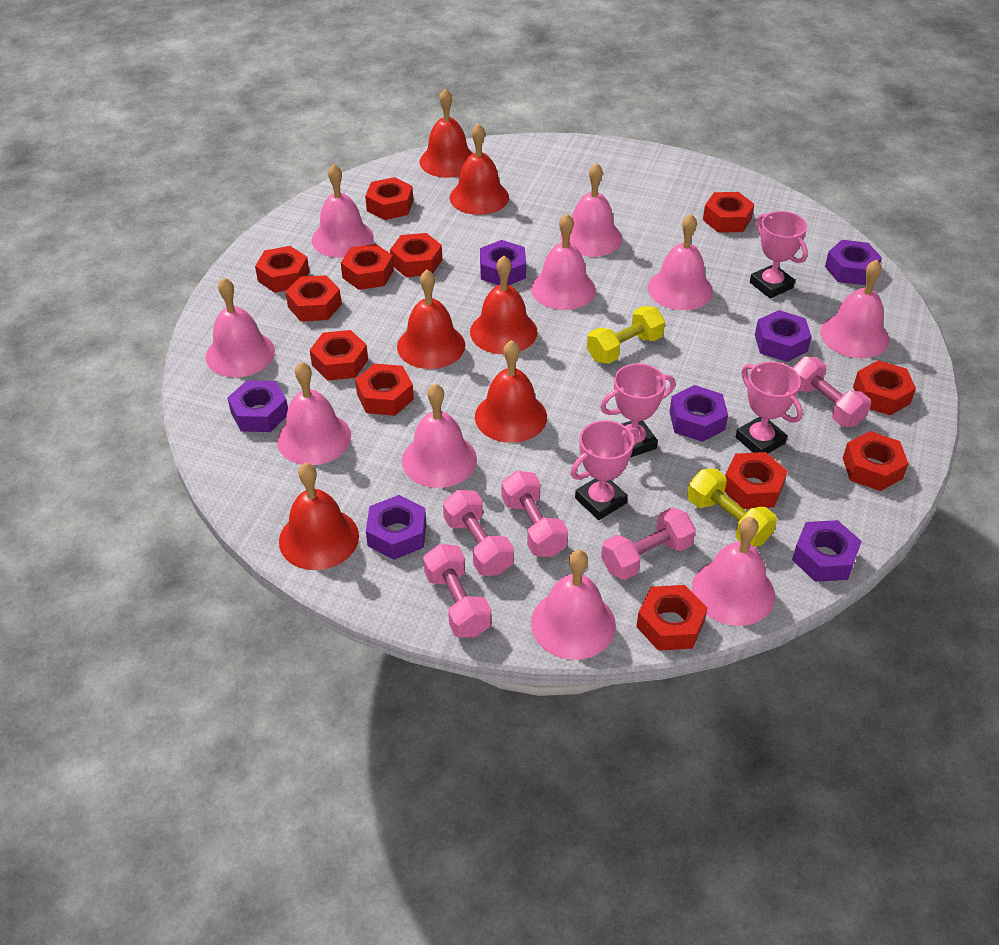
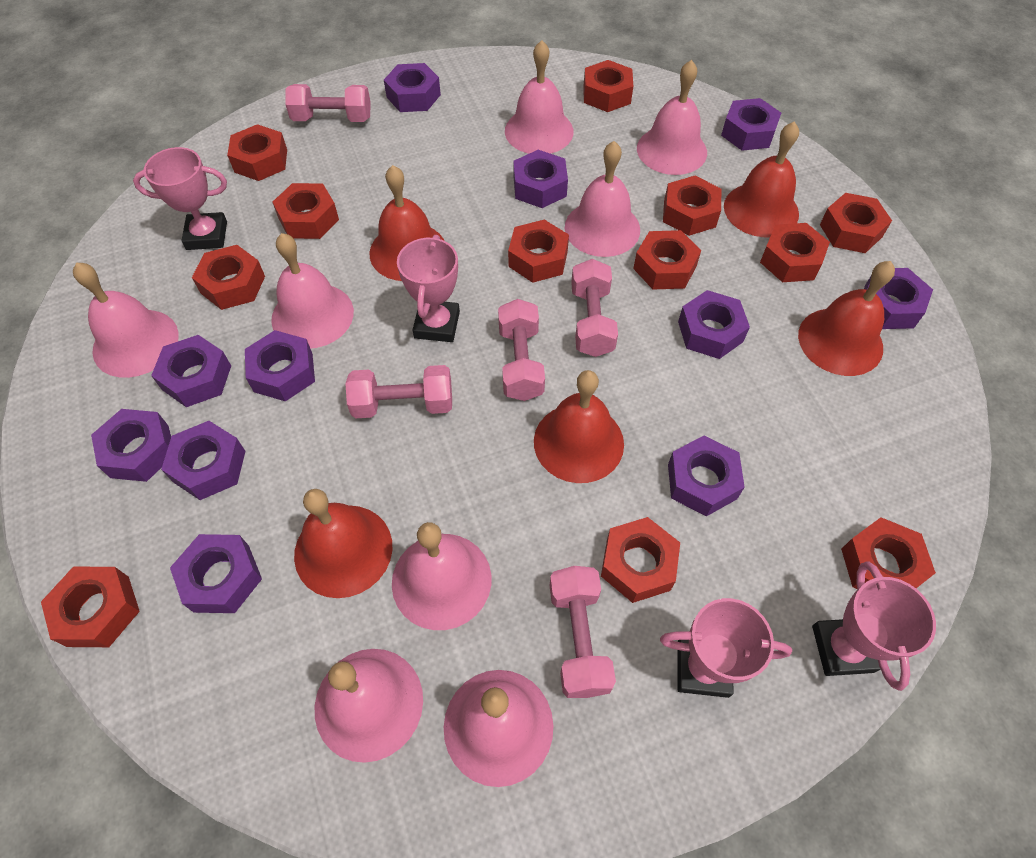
pink bell: [205,278,275,377] [277,362,351,465] [312,164,374,258] [402,383,477,488] [531,214,596,310] [531,550,616,660] [560,163,622,257] [648,214,713,310] [691,517,775,626] [820,259,889,358] = 10 -> [73,263,179,378] [271,233,354,349] [315,649,423,763] [392,522,491,630] [444,670,554,787] [505,40,574,154] [565,141,640,257] [637,60,707,175] = 8
purple nut: [227,380,288,432] [366,495,426,560] [480,240,526,285] [669,385,728,442] [755,310,812,362] [792,520,862,582] [825,240,882,285] = 7 -> [91,409,171,482] [151,335,231,407] [161,421,245,500] [170,534,262,613] [245,330,315,402] [384,63,441,112] [513,150,568,208] [668,436,745,516] [678,290,750,359] [721,98,781,151] [864,268,933,329] = 11
red bell: [279,463,359,570] [397,270,465,369] [419,88,473,178] [450,123,509,215] [470,256,538,354] [475,340,547,443] = 6 -> [294,489,392,598] [370,165,444,281] [534,370,624,483] [724,121,799,237] [798,261,895,376] = 5
yellow dumbbell: [587,306,665,364] [687,468,777,547] = 2 -> none = 0

